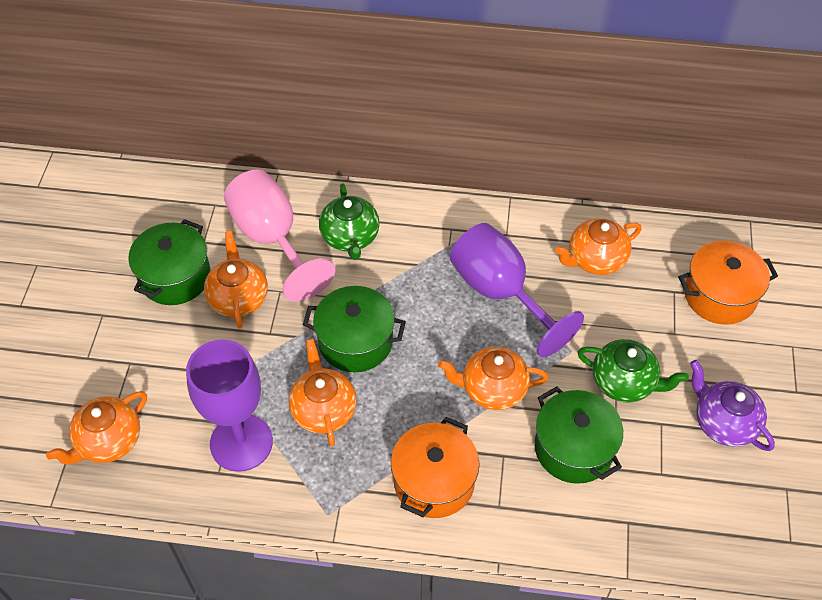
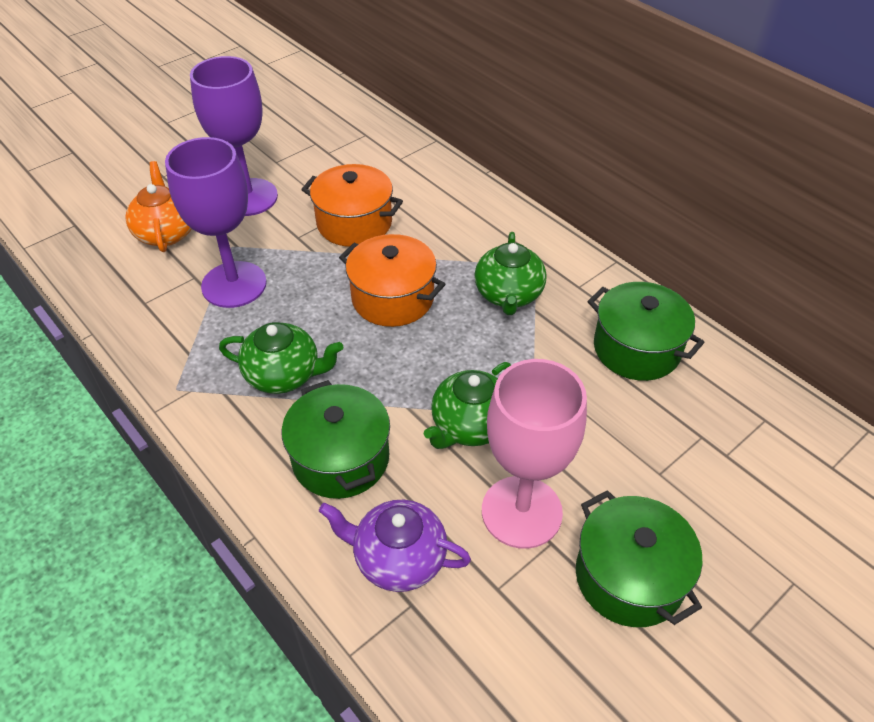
green teapot: [319,183,380,260] [577,339,689,402] = 2 -> [219,322,344,394] [424,362,511,449] [474,232,547,315] = 3
orange teapot: [46,391,147,465] [204,231,268,329] [289,339,357,446] [438,347,548,410] [555,218,642,275] = 5 -> [125,161,191,252] = 1

